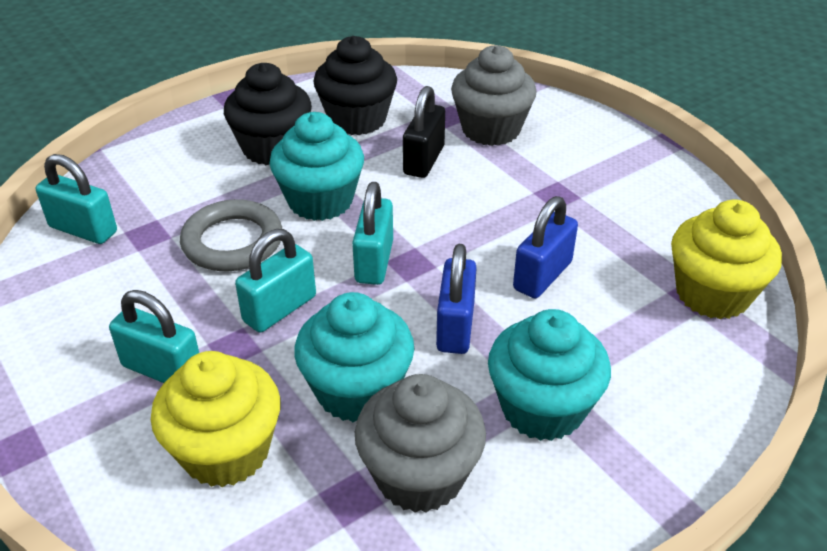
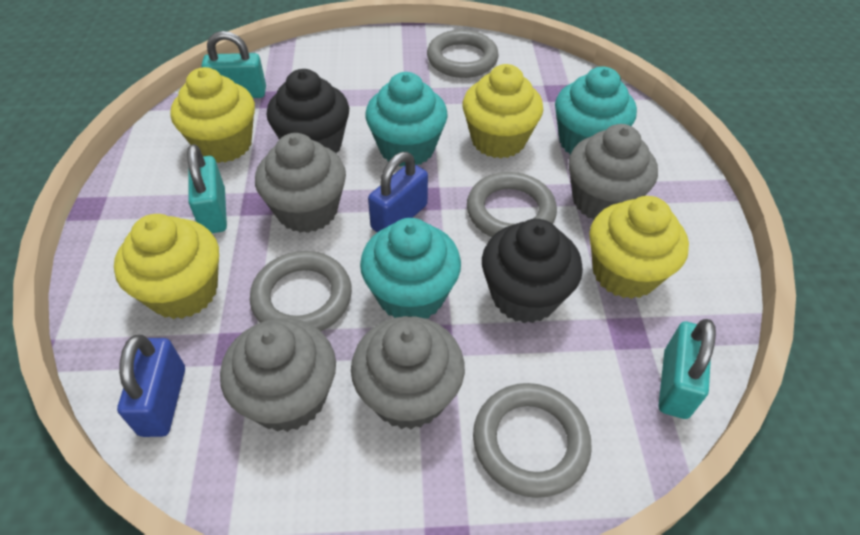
black padlock: [403,86,445,178] = 1 -> none = 0
grey cupcake: [355,374,486,513] [451,45,537,146] = 2 -> [220,318,336,432] [255,133,346,233] [351,316,465,429] [569,124,658,219] = 4
grey ring: [180,199,282,271] = 1 -> [250,251,352,331] [427,30,499,78] [467,172,557,237] [473,383,592,498] = 4
turquoise padlock: [36,154,117,244] [109,290,199,383] [235,229,316,333] [352,182,393,285] = 4 -> [187,144,227,233] [201,31,266,98] [659,319,716,419] = 3
yellow cupcake: [151,351,280,487] [671,199,782,319] = 2 -> [114,214,219,319] [170,67,255,163] [463,64,543,158] [589,196,689,299] = 4

